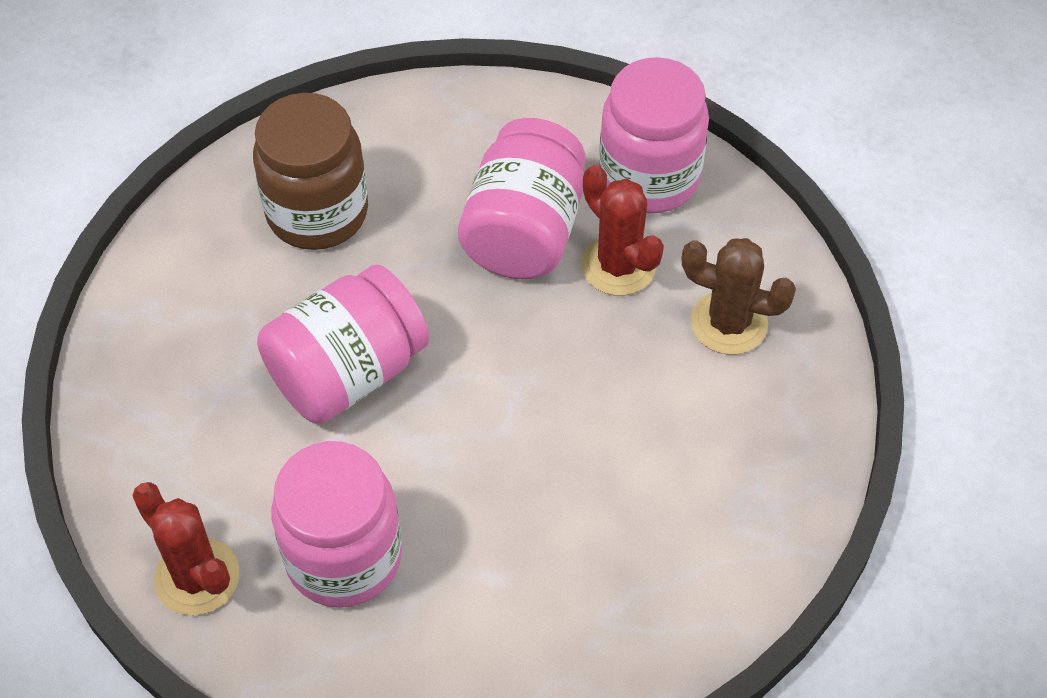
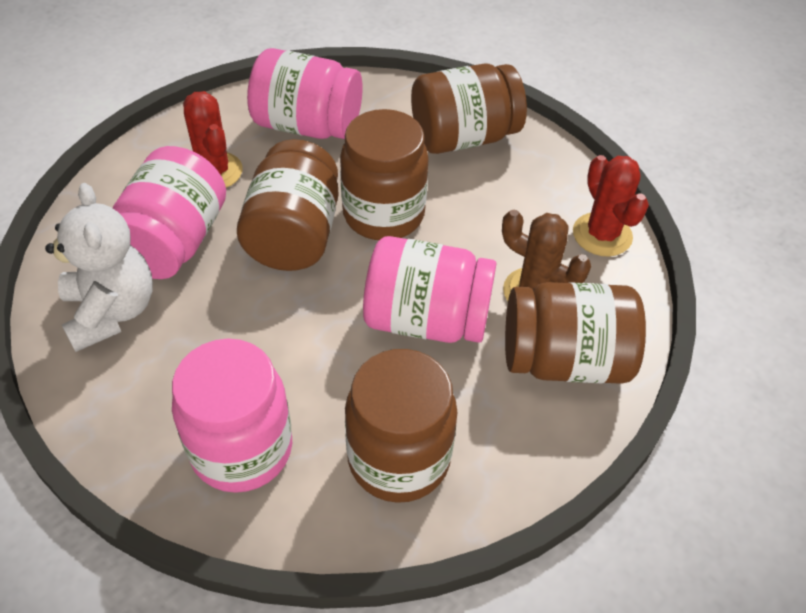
brown jar: [253,93,368,250] = 1 -> [237,139,339,271] [340,109,429,240] [345,349,458,503] [411,63,527,154] [505,282,646,384] = 5
white teddy bear: none = 0 -> [45,183,153,352] = 1

